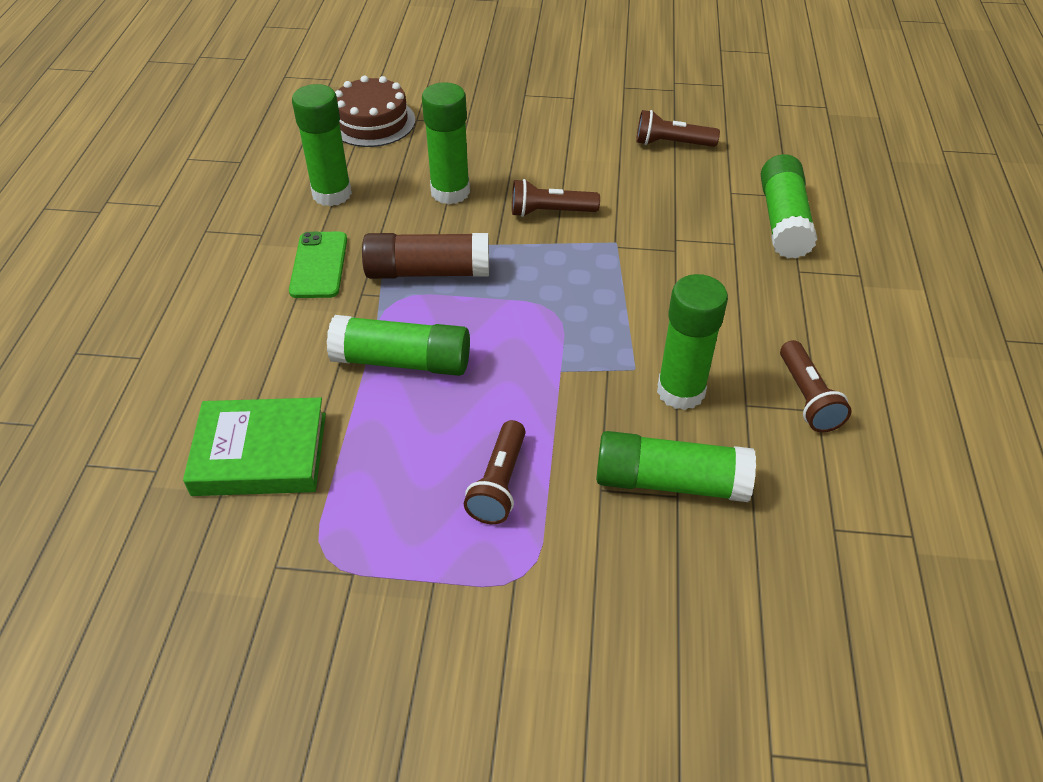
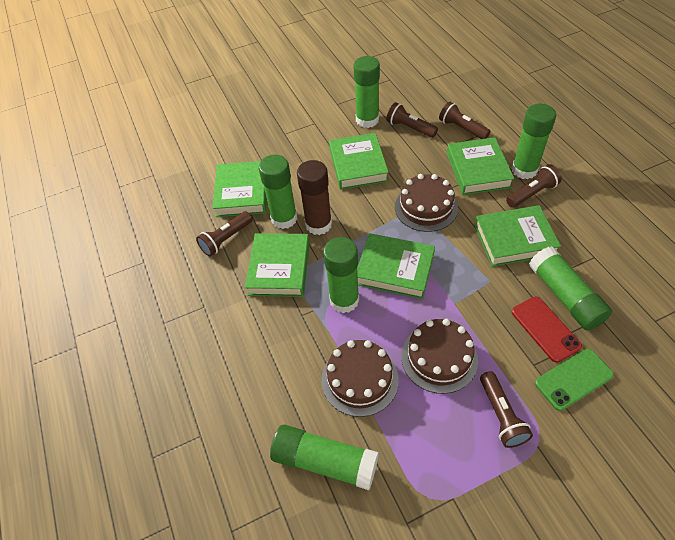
brown cake: [335,76,415,147] = 1 -> [321,340,399,417] [395,174,458,232] [401,319,478,394] = 3
brown flashlight: [464,420,526,524] [512,179,600,217] [636,110,720,147] [780,340,851,433] = 4 -> [196,211,252,256] [386,102,438,138] [439,102,490,139] [480,371,533,448] [506,164,562,208] = 5
green book: [183,398,326,496] = 1 -> [213,161,267,217] [245,233,310,297] [329,133,389,190] [357,233,435,299] [447,137,514,195] [474,205,561,267] = 6
red phone: none = 0 -> [512,297,582,363] = 1

